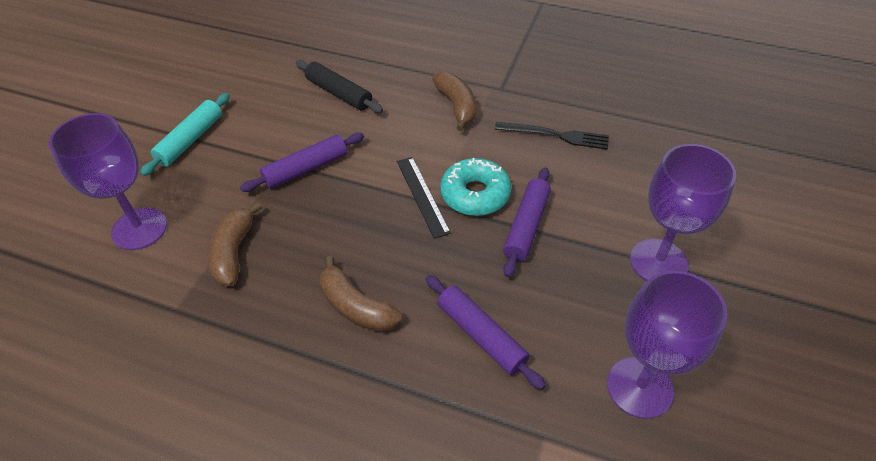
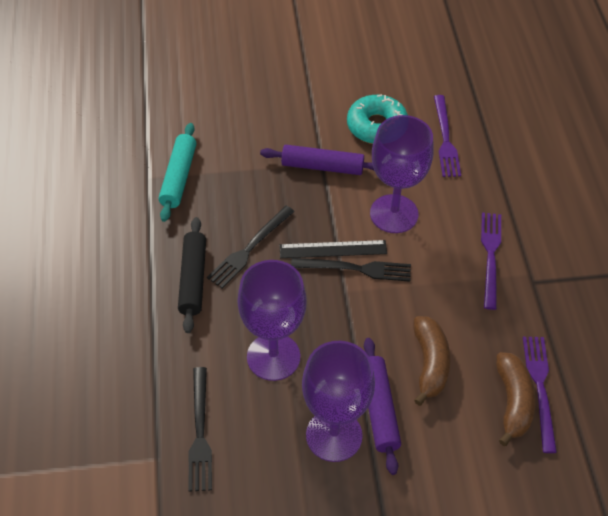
black fork: [495,122,609,150] = 1 -> [189,367,212,492] [207,206,294,288] [291,258,411,282] = 3
brown banana: [208,202,262,286] [320,256,402,332] [432,72,476,131] = 3 -> [414,316,450,406] [496,352,536,446] = 2
purple fork: none = 0 -> [434,95,461,177] [481,212,501,310] [523,337,557,453] = 3
purple rolling pin: [240,133,364,192] [426,275,546,390] [503,167,551,277] = 3 -> [260,145,374,175] [364,338,401,475] = 2

